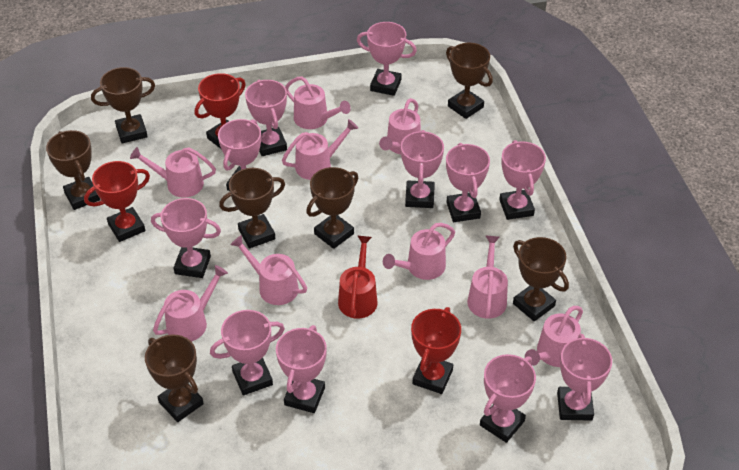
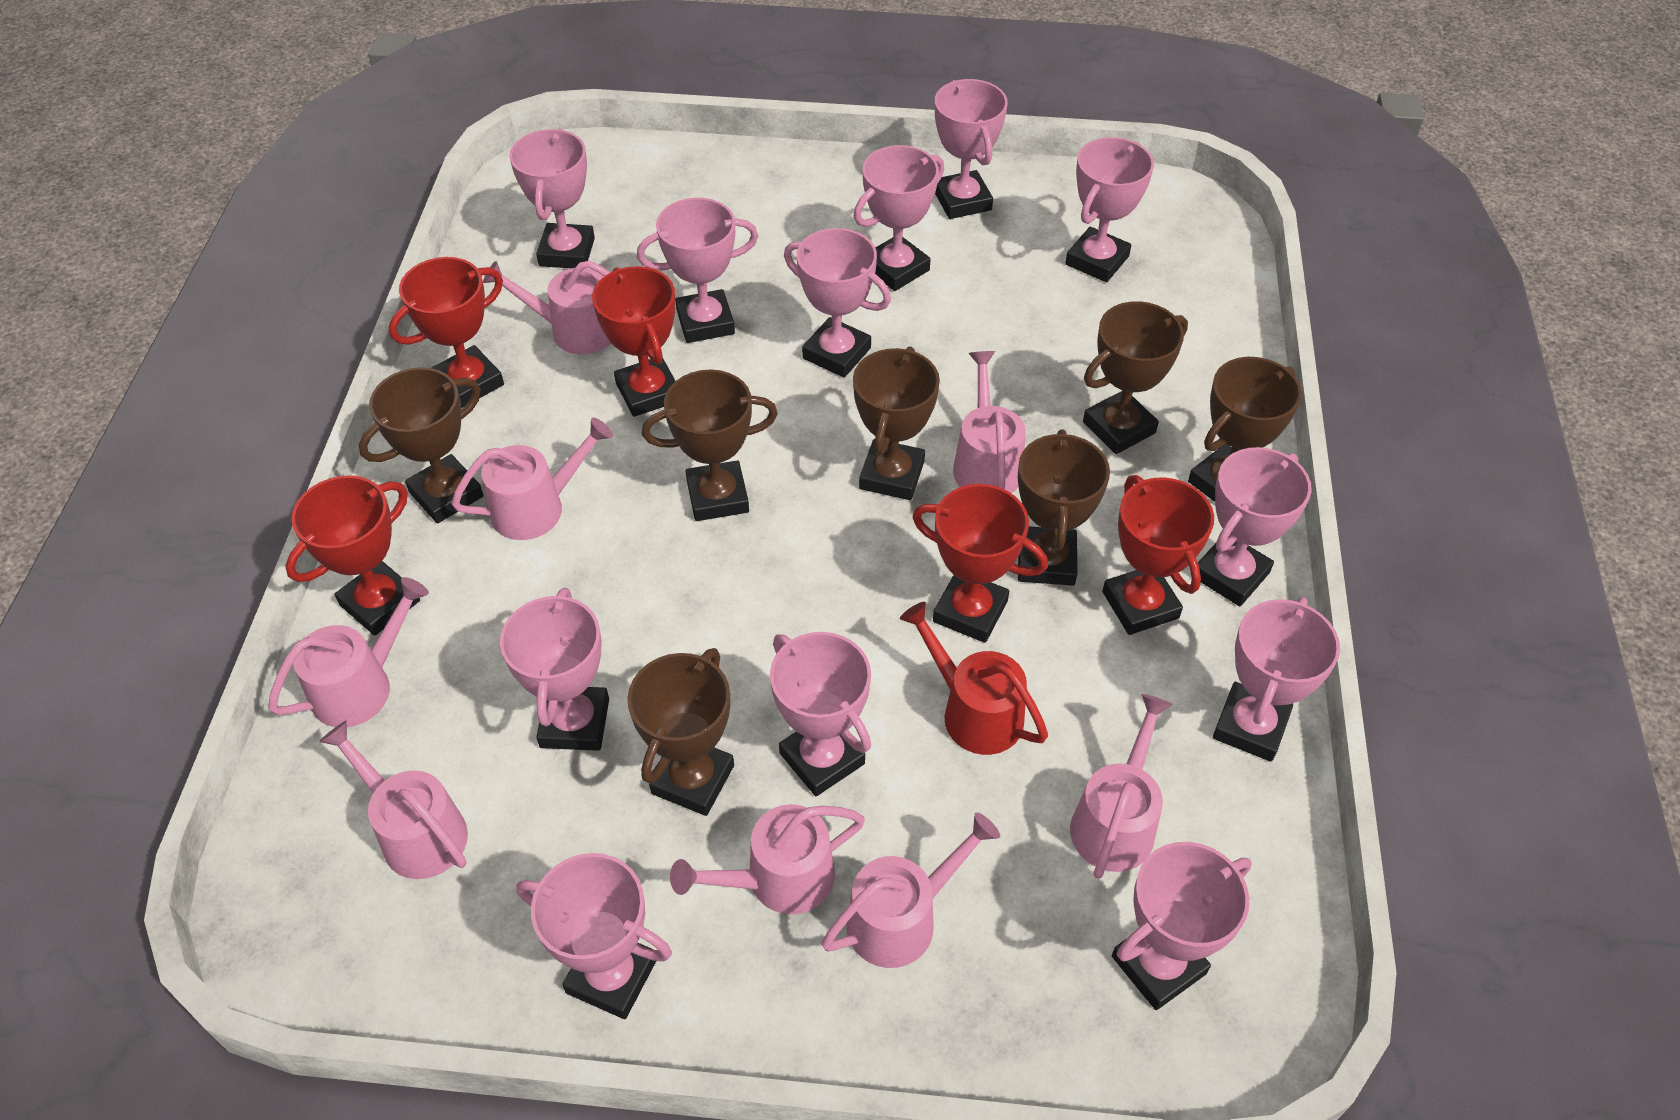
pink trophy: [151,198,221,278] [210,310,285,395] [218,119,261,191] [245,80,287,156] [276,325,326,413] [357,22,417,96] [401,130,444,208] [446,143,490,222] [480,354,536,443] [499,140,546,220] [557,334,612,421] = 11 -> [500,588,609,751] [509,128,595,268] [516,853,672,1019] [637,198,758,343] [770,632,871,796] [784,228,891,378] [854,145,944,291] [935,79,1008,219] [1065,137,1154,282] [1112,842,1252,1010] [1198,447,1312,606] [1213,597,1340,761] = 12
pink watering can: [130,147,216,198] [153,265,228,342] [230,235,307,305] [282,119,358,180] [285,77,351,129] [379,98,421,154] [383,223,455,280] [467,236,508,319] [525,306,583,367] = 9 -> [268,577,429,727] [319,721,468,879] [451,418,613,540] [483,261,612,354] [670,804,865,914] [821,813,1000,968] [953,351,1026,493] [1070,694,1173,879] = 8
red trophy: [84,161,150,242] [195,73,246,149] [411,307,461,394] = 3 -> [285,475,420,636] [389,257,504,408] [592,266,676,417] [912,484,1048,643] [1102,475,1214,635] = 5

